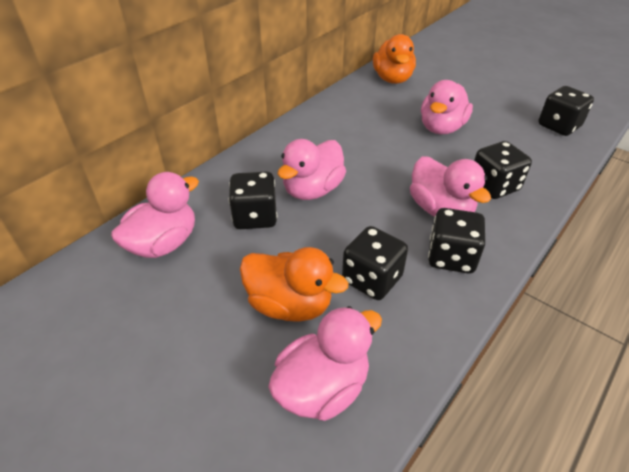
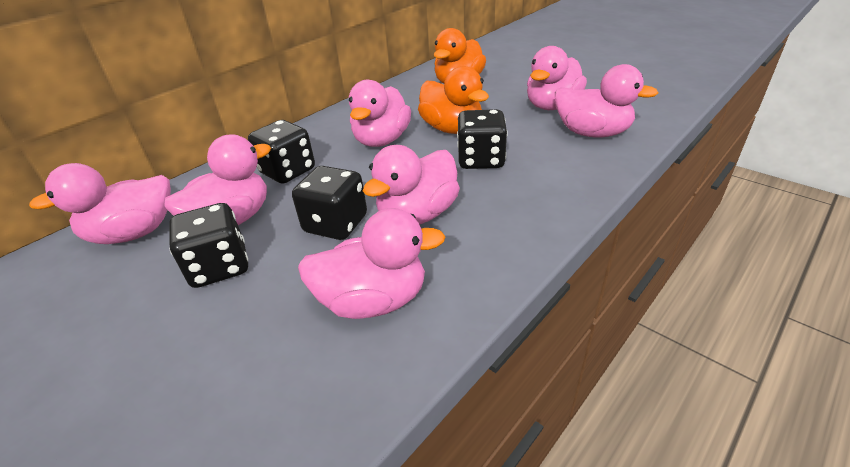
black dice: [229,172,277,229] [342,226,408,300] [428,208,485,274] [474,141,532,199] [538,86,594,136] = 5 -> [169,203,248,288] [248,120,315,184] [292,166,367,240] [457,109,508,169] = 4
pink duck: [111,172,199,258] [268,306,382,421] [278,139,346,200] [410,156,491,217] [421,80,473,134] = 5 -> [29,163,171,244] [164,135,271,225] [298,208,446,319] [349,80,411,147] [363,145,460,225] [527,46,587,110] [555,64,658,138] = 7

